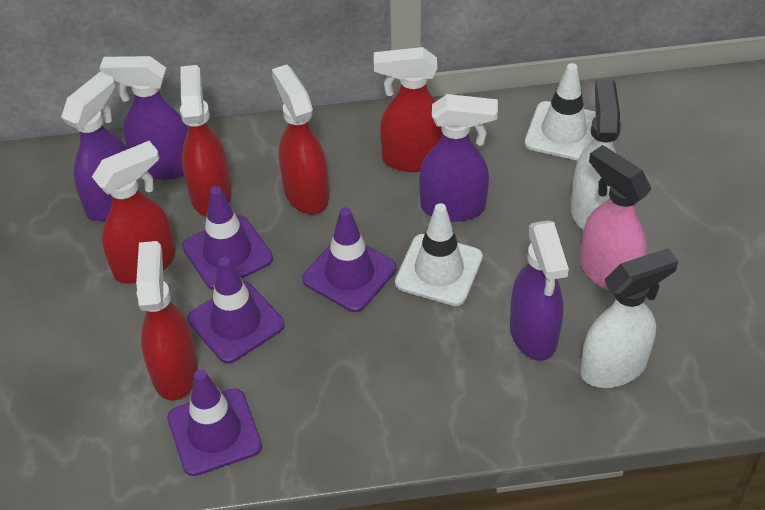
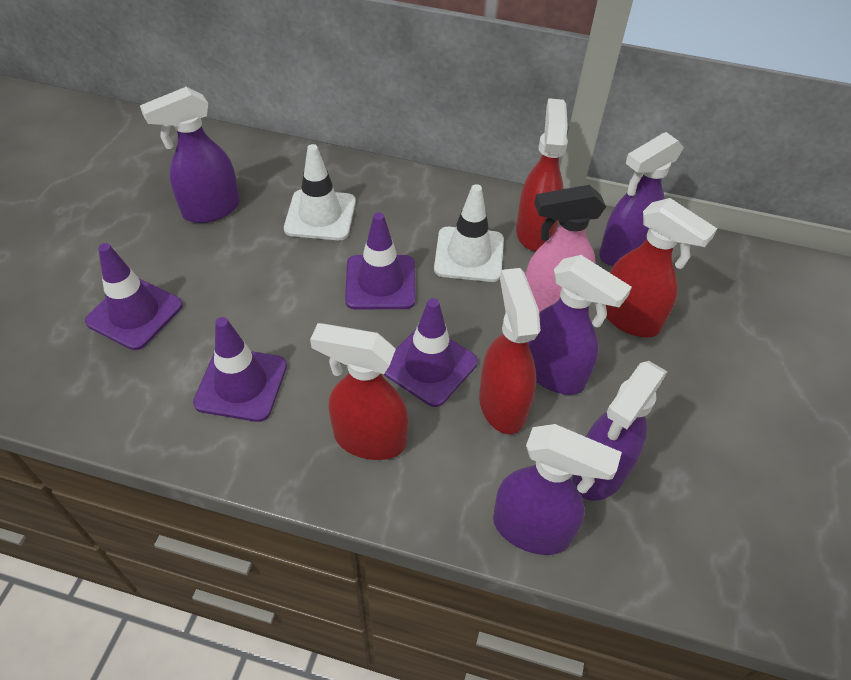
purple spray bottle: [61,72,127,221] [99,56,188,180] [419,94,498,222] [510,220,569,360] = 4 -> [140,87,240,223] [493,424,622,555] [528,255,632,395] [572,361,668,501] [599,132,684,266] = 5
red spray bottle: [92,141,175,284] [136,241,198,401] [180,65,232,216] [272,64,329,214] [374,47,442,172] = 5 -> [310,323,408,460] [479,268,540,434] [516,98,568,251] [606,198,717,338] = 4
white spray bottle: [571,80,621,230] [580,248,678,388] = 2 -> none = 0

